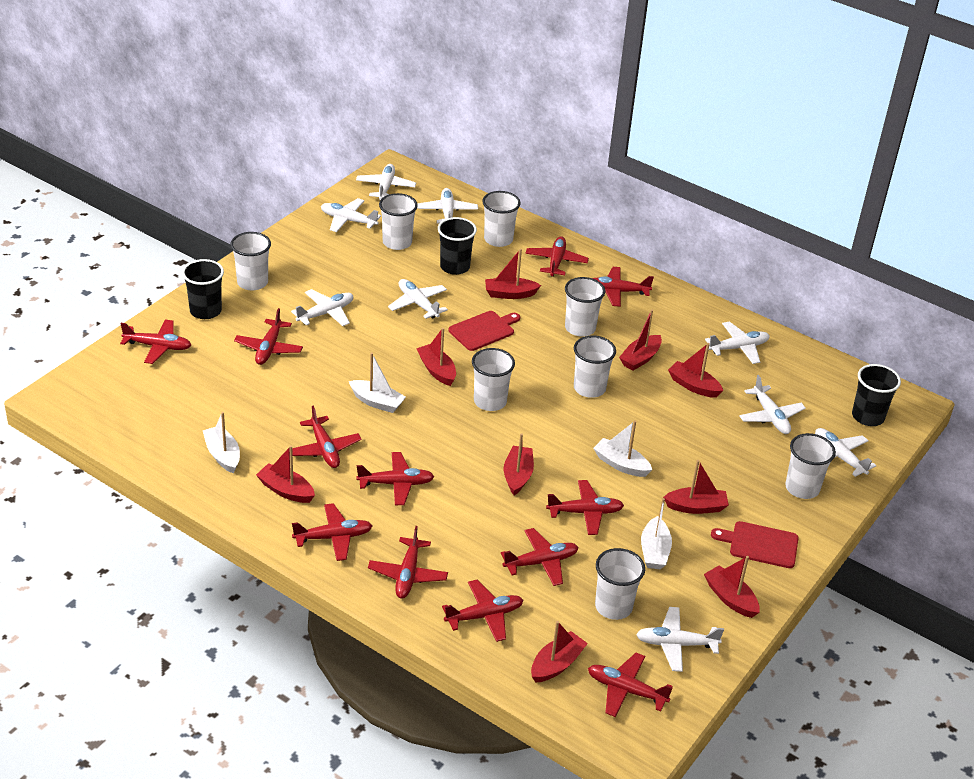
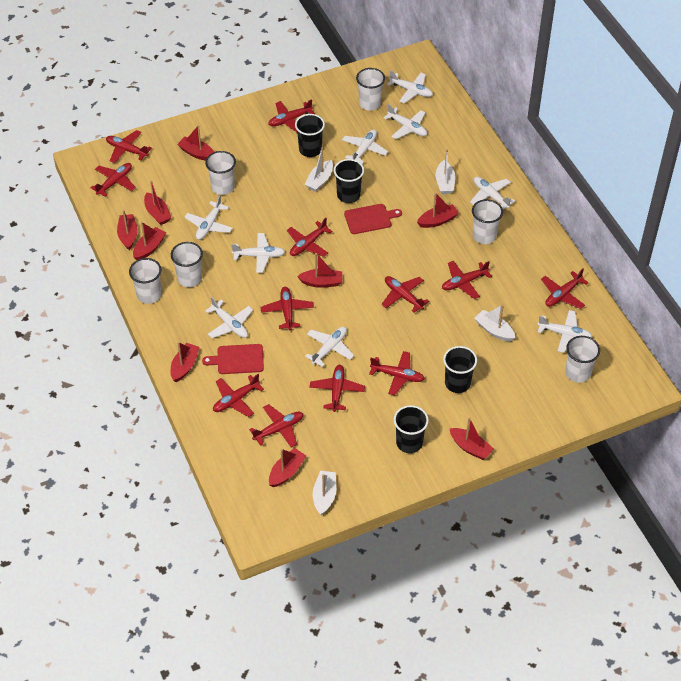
black cup: [182,259,224,319] [438,217,477,275] [852,364,901,426] = 3 -> [295,114,325,157] [334,159,364,203] [394,405,429,453] [443,346,477,393] = 4
white cup: [231,232,271,291] [379,193,418,250] [472,348,515,411] [482,191,521,247] [565,277,605,337] [574,336,616,398] [595,548,645,620] [785,433,836,499] = 8 -> [129,258,161,304] [171,242,203,287] [205,151,236,195] [356,68,385,110] [472,199,503,244] [565,336,600,383] = 6

